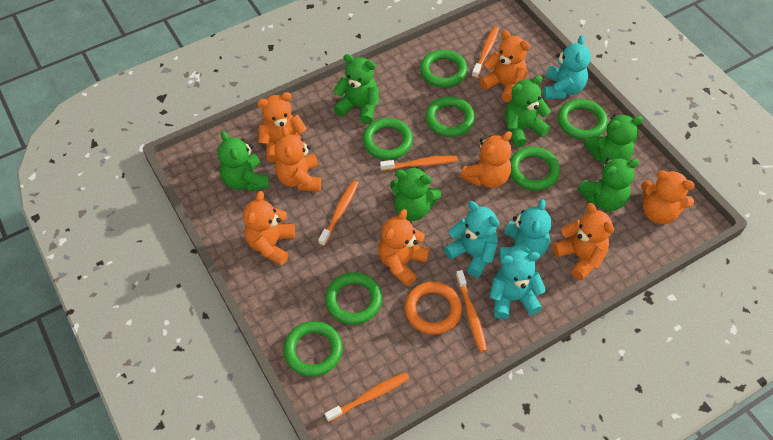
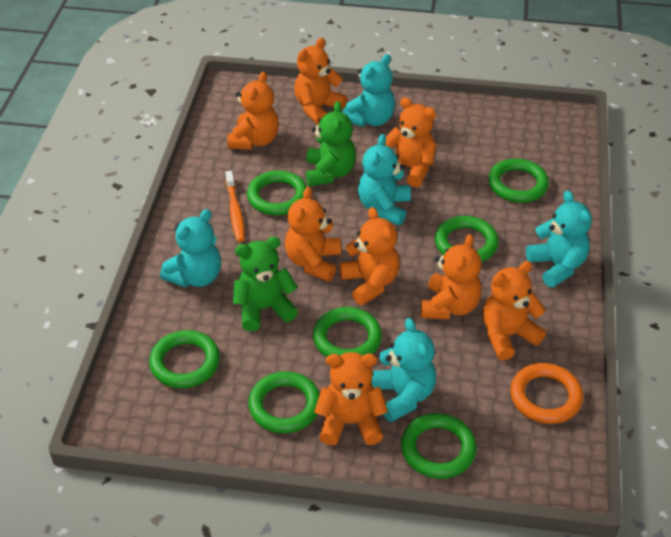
green teddy bear: [218,131,270,192] [333,54,379,124] [390,167,442,221] [505,75,551,147] [577,158,640,211] [584,114,643,164] = 6 -> [233,237,298,331] [306,101,356,186] = 2
orange toothbrush: [318,181,359,246] [325,372,410,422] [380,155,458,171] [456,270,487,352] [472,27,499,78] = 5 -> [225,171,245,242] = 1
turquoise teddy bear: [444,201,500,278] [489,250,546,319] [499,199,551,261] [543,35,591,99] = 4 -> [160,209,221,288] [342,54,395,127] [358,134,411,226] [371,318,436,422] [526,191,592,288] = 5

